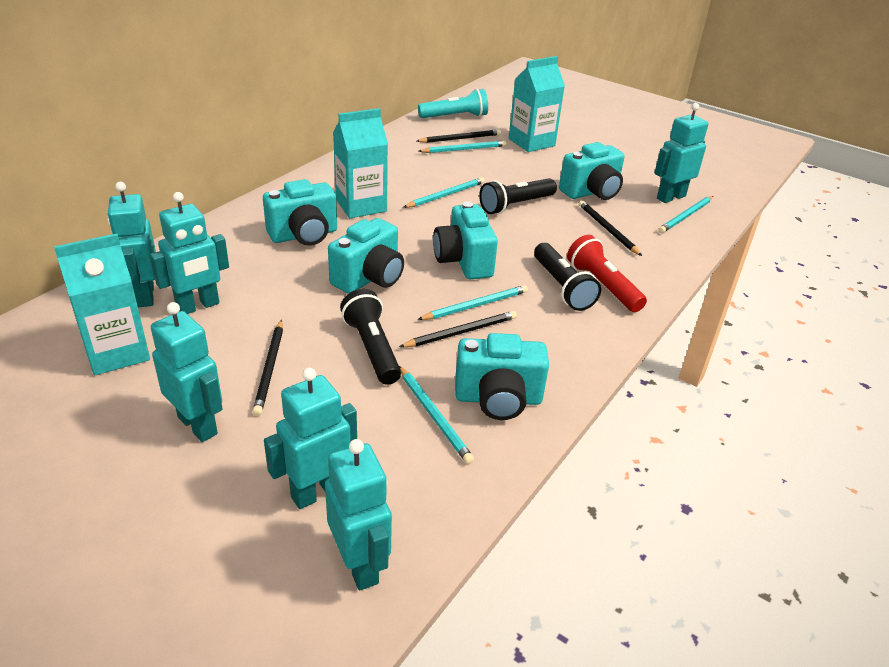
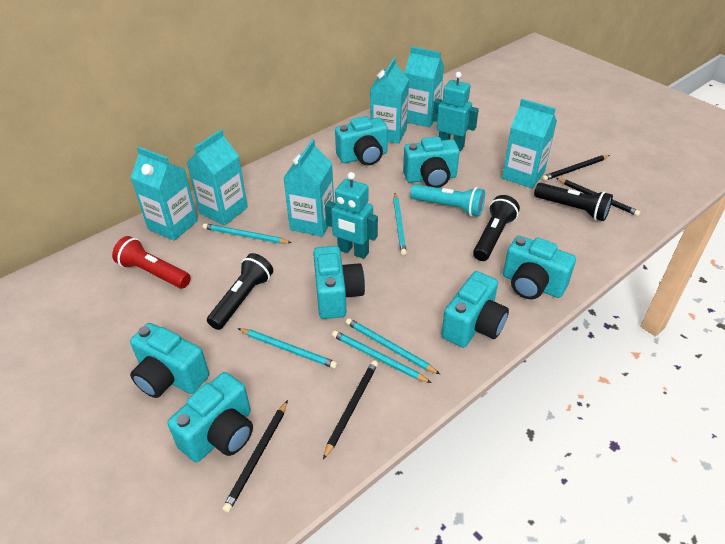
turquoise camera: [263,179,337,246] [328,218,404,294] [433,202,498,279] [455,333,549,420] [559,142,625,200] = 5 -> [130,323,209,398] [167,372,253,462] [313,246,365,319] [335,116,388,165] [403,136,460,188] [441,271,509,348] [503,235,576,299] = 7
turquoise carton: [54,234,150,375] [333,108,388,218] [509,56,565,152] = 3 -> [131,146,198,241] [186,129,248,226] [284,139,334,237] [370,57,409,144] [404,46,444,128] [502,99,557,189] = 6
turquoise robot: [107,182,156,307] [150,192,229,314] [151,302,223,442] [264,368,357,509] [325,439,392,590] [655,103,708,203] = 6 -> [325,172,378,259] [432,72,479,151] = 2

